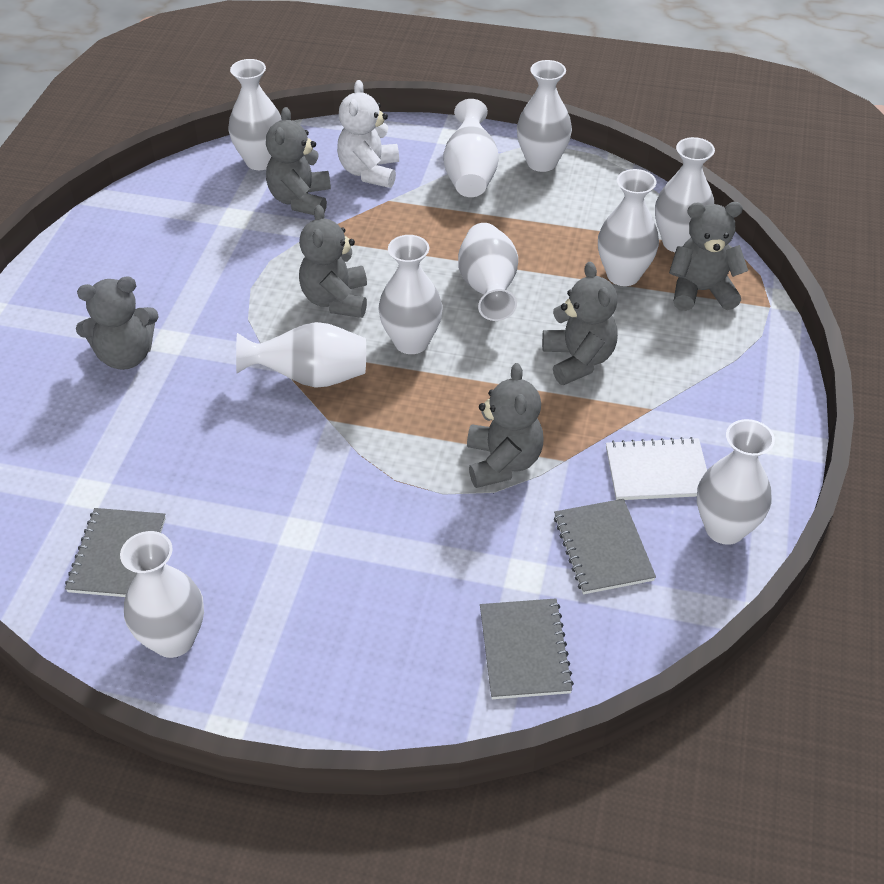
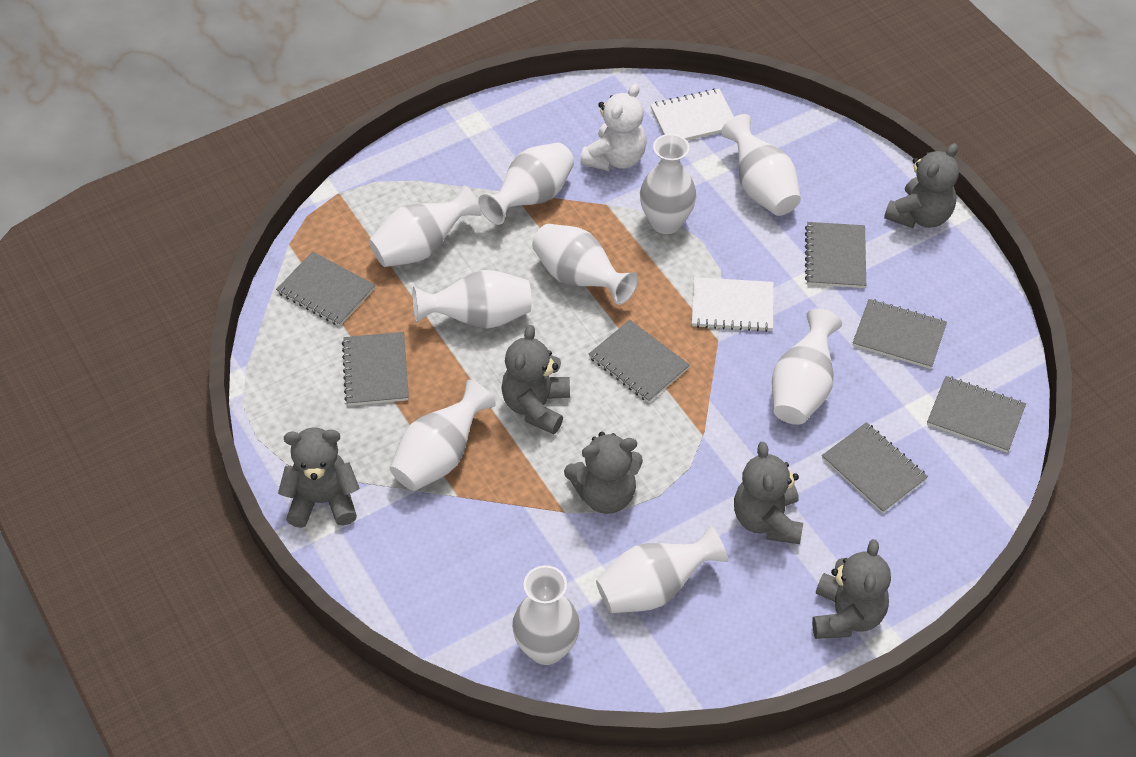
grey notebook: [65,508,166,597] [480,598,574,699] [554,499,656,594] = 3 -> [276,252,375,326] [342,332,409,406] [589,320,690,403] [805,222,866,288] [822,422,928,513] [853,299,947,369] [927,376,1026,453] = 7
white notebook: [606,437,707,500] = 1 -> [650,88,734,141] [692,277,774,332] = 2

